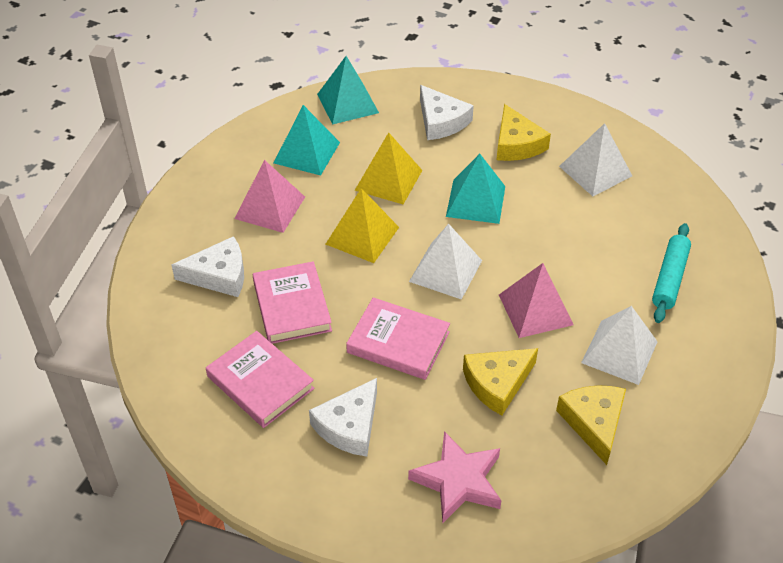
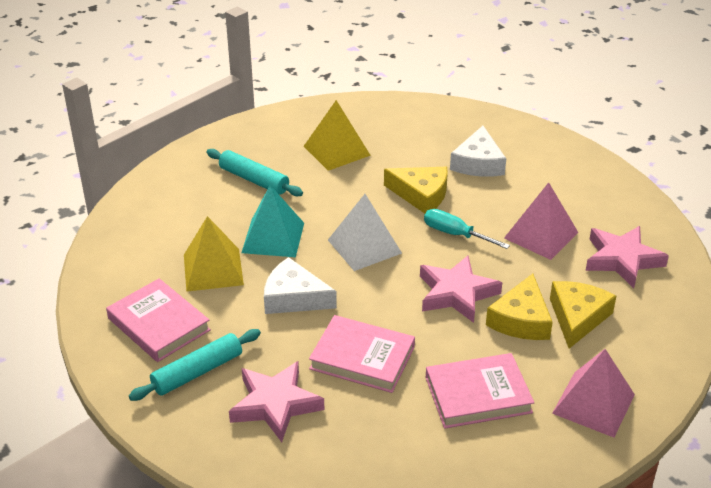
pink star: [408,431,502,523] = 1 -> [229,361,324,442] [420,255,502,323] [586,226,669,288] = 3
turquoise pyramid: [273,105,340,176] [317,56,379,125] [446,154,505,224] = 3 -> [241,185,304,257] = 1
turquoise rolling pin: [652,223,691,323] = 1 -> [129,329,261,401] [206,149,303,196] = 2
turquoise screwdriver: none = 0 -> [424,209,510,249] = 1
white cheese: [172,236,244,297] [309,378,377,457] [420,85,474,140] = 3 -> [264,257,337,314] [450,126,506,177] = 2
white pyramid: [409,224,482,300] [559,123,632,196] [581,306,658,385] = 3 -> [328,194,402,271] = 1

